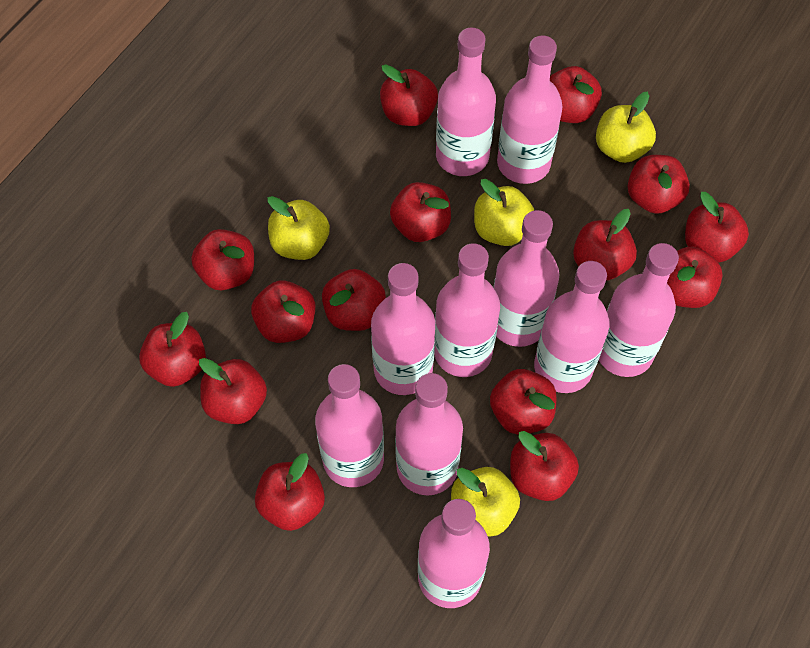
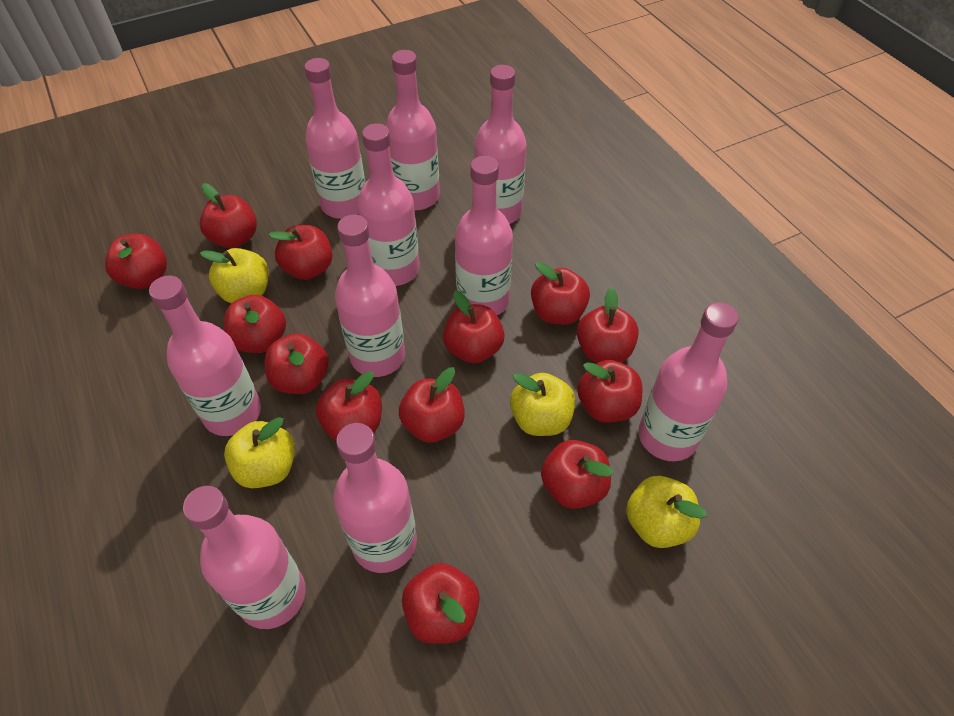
red apple: [139,312,206,387] [191,229,254,290] [199,358,267,424] [251,280,315,343] [255,453,325,531] [322,269,386,331] [380,64,438,126] [390,182,451,242] [490,369,557,434] [510,431,579,501] [550,66,602,123] [573,209,637,281] [628,155,690,214] [667,247,723,308] [685,192,749,263] = 15 -> [105,233,167,289] [200,183,257,248] [224,295,286,353] [265,333,329,394] [268,225,333,280] [316,371,382,440] [399,367,465,443] [402,563,480,644] [443,291,505,363] [531,262,590,325] [541,440,613,509] [577,287,639,363] [577,360,642,422] = 13

